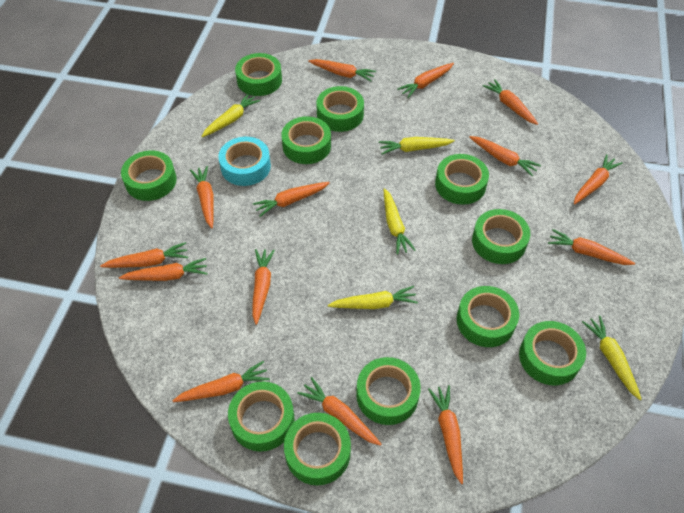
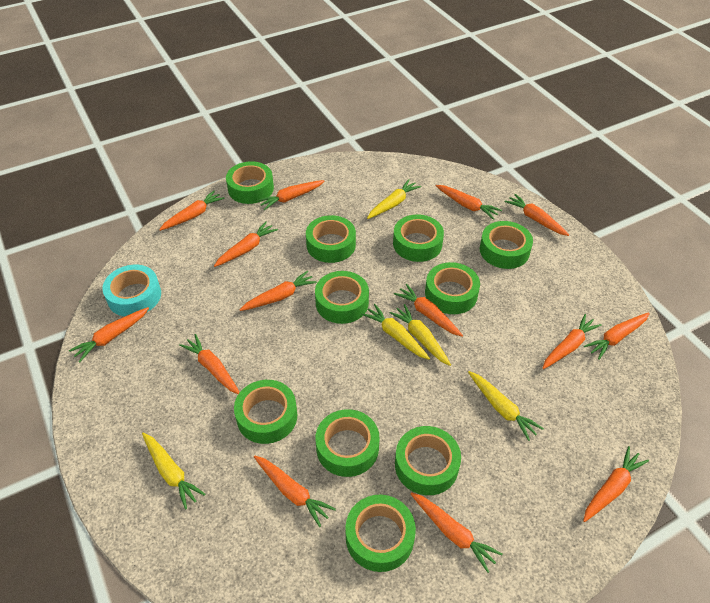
green tape: [121,150,177,201] [228,381,294,452] [235,53,282,96] [282,116,331,164] [284,413,351,485] [316,86,364,132] [356,357,421,425] [435,154,489,205] [457,286,519,347] [472,209,530,264] [519,321,586,385] = 11 -> [226,161,274,204] [234,380,297,444] [306,215,356,263] [315,271,369,324] [315,409,379,477] [345,495,416,572] [393,214,444,262] [395,426,461,495] [425,262,480,314] [480,221,533,269] = 10

